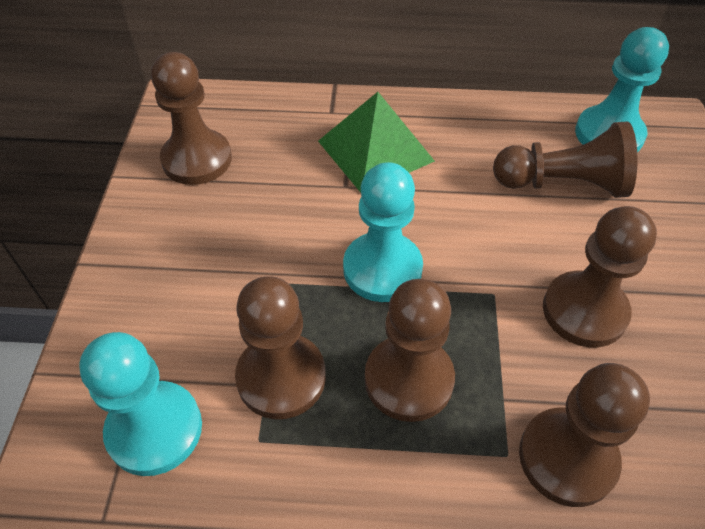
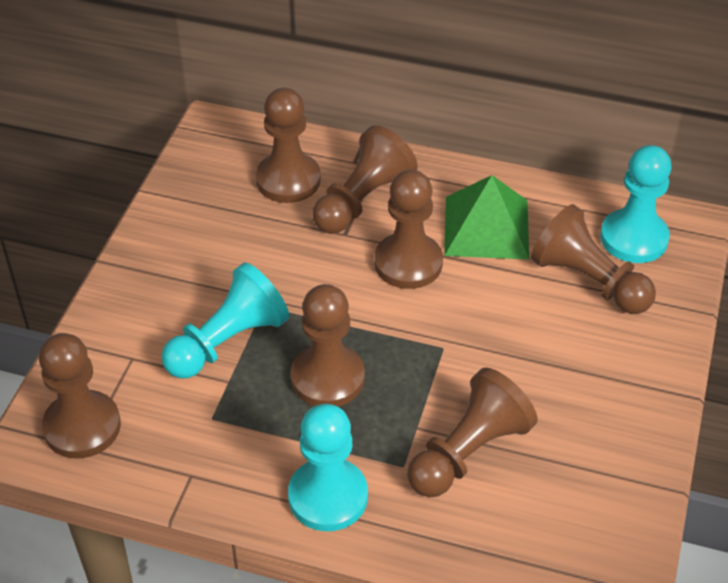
brown pawn: [151,52,232,185] [235,276,326,419] [365,279,455,422] [493,121,638,198] [519,363,650,507] [543,206,657,348] = 6 -> [39,333,121,459] [256,88,321,203] [291,284,365,407] [312,125,418,234] [374,170,443,289] [407,368,537,497] [531,204,656,314] = 7

